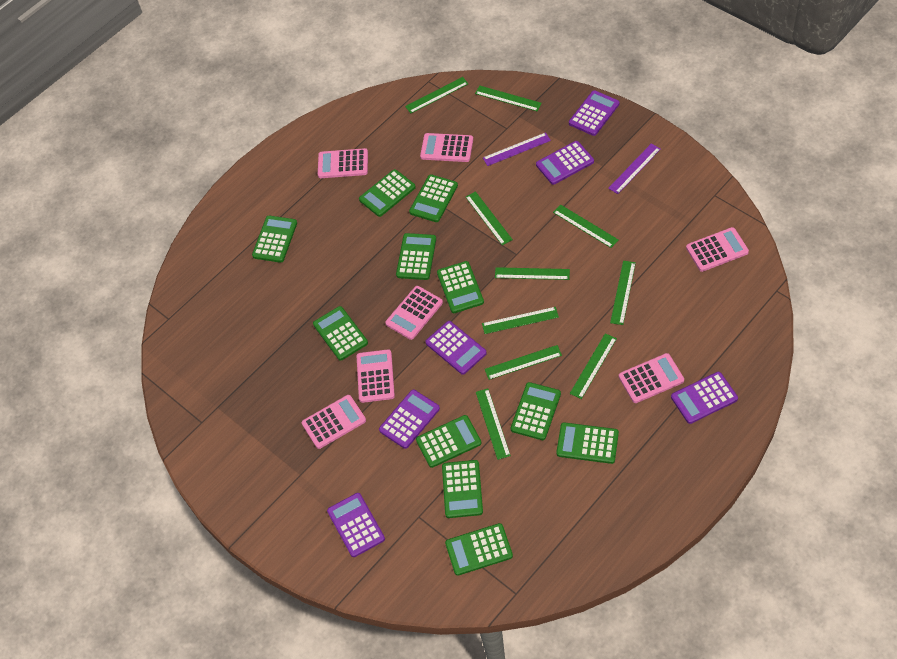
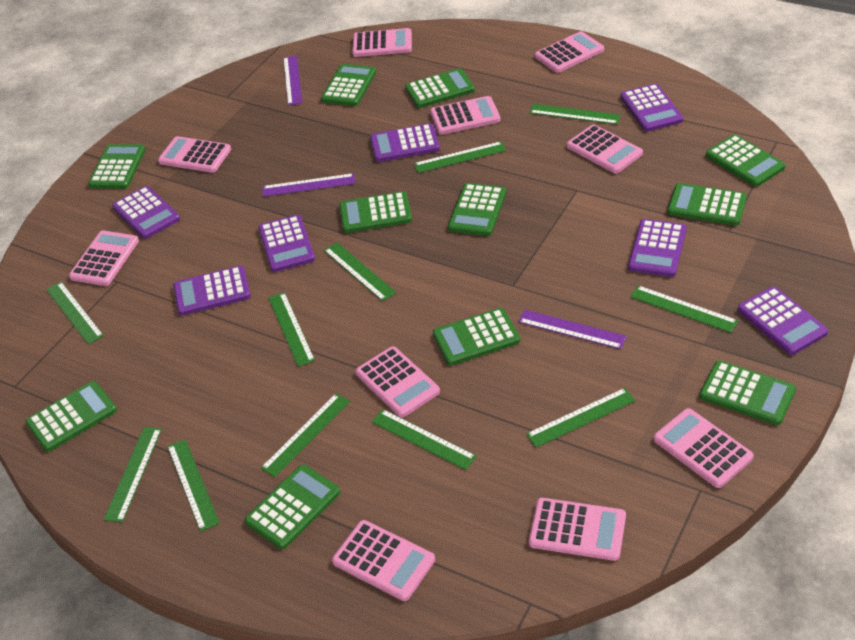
green ruler: [405,77,468,113] [466,191,513,245] [475,86,542,111] [476,388,511,460] [482,307,559,334] [485,345,562,380] [495,267,570,280] [553,204,619,248] [570,333,617,399] [610,261,636,325] = 10 -> [46,282,104,344] [104,427,162,523] [167,439,220,532] [261,393,350,477] [268,292,315,367] [324,242,396,301] [372,409,477,470] [414,141,506,173] [526,388,636,448] [529,104,621,124] [630,285,738,333] = 11
pink calculator: [302,395,366,449] [318,148,368,178] [357,349,395,403] [385,286,443,340] [420,133,473,162] [619,353,684,403] [686,227,749,272] = 7 -> [69,231,139,286] [158,136,231,173] [332,520,435,601] [352,28,412,57] [355,346,440,418] [430,96,501,135] [529,498,626,561] [535,31,604,73] [567,124,643,174] [654,408,754,488] = 10
purple calculator: [327,493,385,557] [379,390,440,449] [425,321,487,375] [536,141,594,185] [569,90,619,136] [671,372,738,424] = 6 -> [112,186,180,239] [173,266,251,316] [258,215,315,272] [370,123,440,162] [621,84,683,132] [628,219,687,277] [738,286,828,355] = 7
purple ruler: [483,132,551,166] [608,143,661,194] = 2 -> [262,173,355,197] [283,55,302,105] [518,310,627,349] = 3

